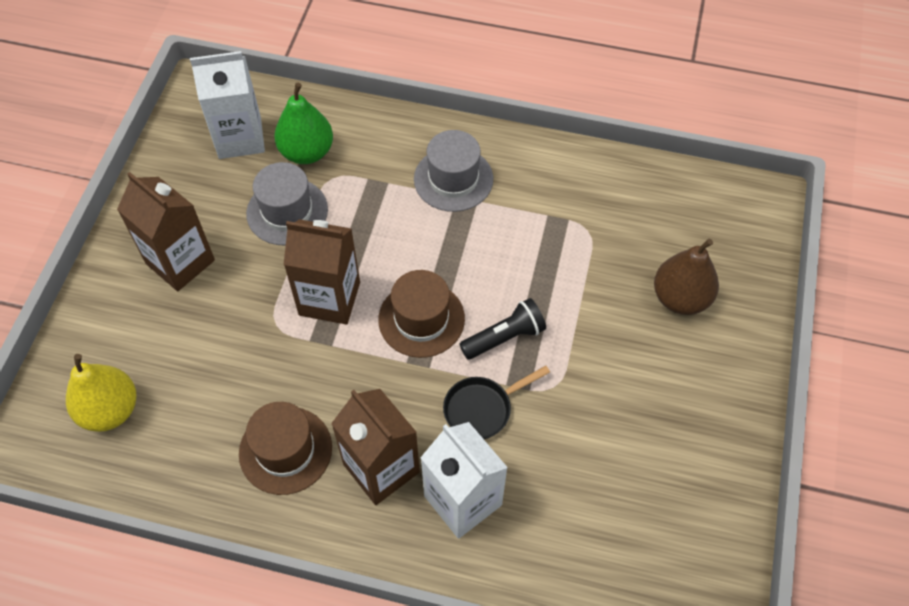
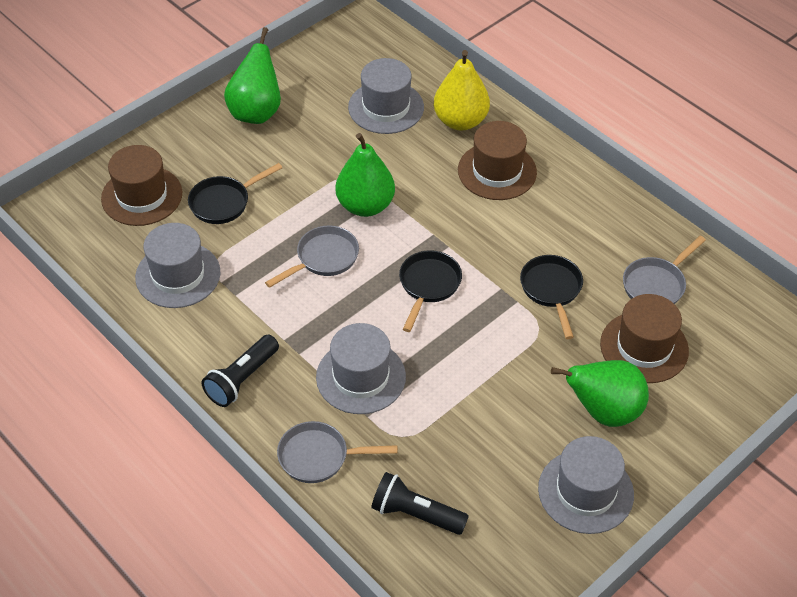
black flashlight: [459,298,546,360] = 1 -> [202,335,279,407] [371,472,469,535] = 2
black pan: [443,366,550,439] = 1 -> [188,163,282,224] [399,250,462,332] [520,255,583,339] = 3
brown carton: [117,172,215,291] [283,219,360,325] [331,389,420,505] = 3 -> none = 0
brown hat: [239,402,332,495] [378,270,465,358] = 2 -> [101,145,182,226] [458,121,537,200] [600,294,689,383] = 3
brown pear: [654,239,719,315] = 1 -> none = 0
green pear: [274,83,333,164] = 1 -> [224,27,281,124] [335,133,395,217] [551,360,649,427] = 3
grey hat: [246,162,328,246] [414,130,493,212] = 2 -> [135,223,221,308] [316,323,406,414] [348,58,424,134] [538,436,634,534] = 4
grey pan: none = 0 -> [265,225,359,288] [277,421,398,483] [623,236,706,304] = 3
white carton: [190,51,265,159] [420,422,508,539] = 2 -> none = 0

